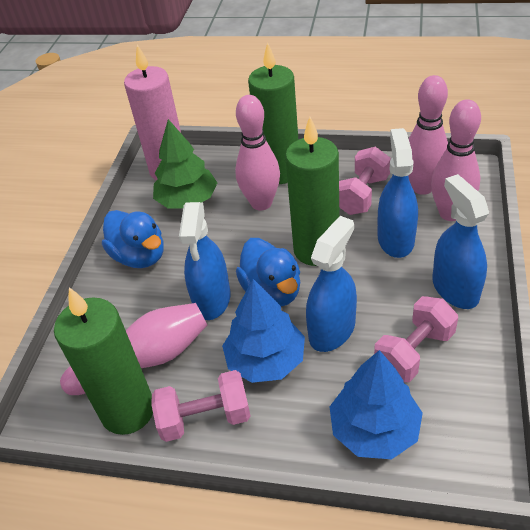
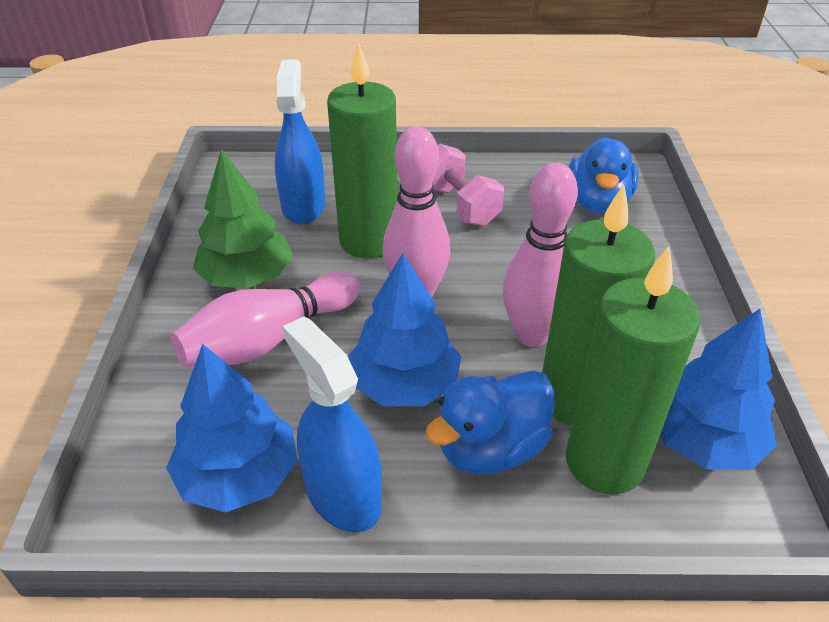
blue spray bottle: [179,202,231,320] [306,216,357,352] [378,128,418,258] [432,174,489,309] = 4 -> [275,59,325,225] [283,316,382,533] = 2
blue tree: [222,279,305,383] [330,350,423,459] = 2 -> [166,344,297,512] [348,253,462,406] [660,309,777,470] = 3
pink bowling pin: [60,303,207,395] [235,95,280,210] [408,75,448,195] [431,99,481,221] = 4 -> [171,271,360,367] [383,126,450,297] [503,163,578,347] = 3
pink candle: [124,45,181,181] = 1 -> none = 0
pink dumbbell: [151,370,251,442] [339,147,391,215] [374,296,458,382] = 3 -> [433,144,504,226] = 1

